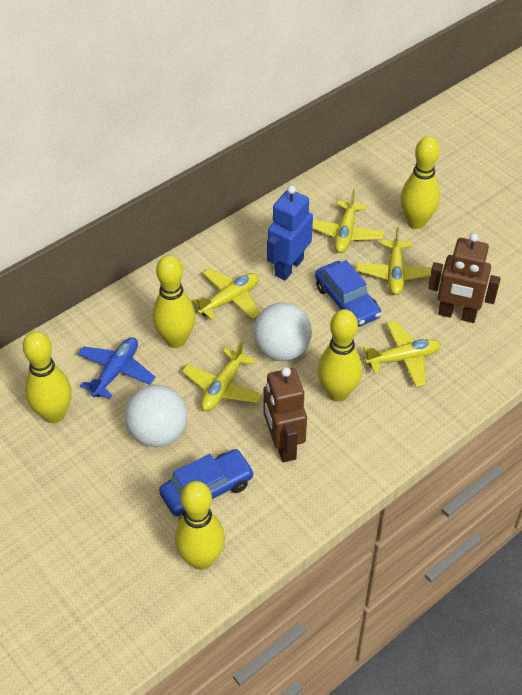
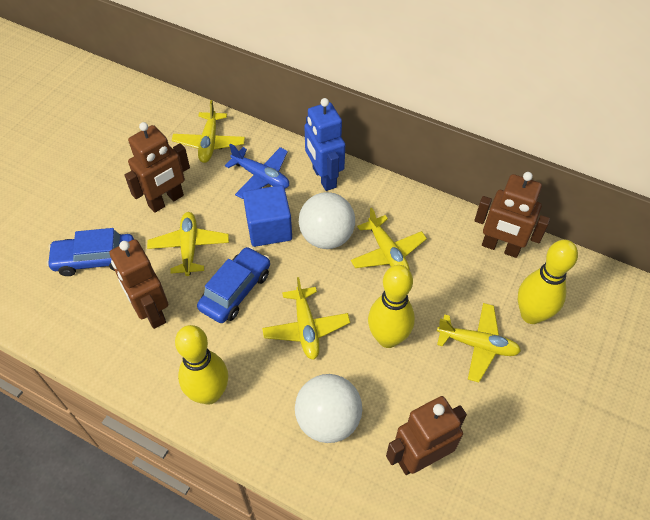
blue cube: none = 0 -> [243,185,292,247] = 1
brown robot: [263,367,307,462] [428,233,501,323] = 2 -> [109,239,168,329] [124,122,190,213] [386,396,467,475] [474,172,550,258] = 4
yellow bowling pin: [23,331,72,423] [152,255,195,348] [175,481,225,570] [317,309,362,402] [400,136,440,229] = 5 -> [175,325,228,404] [368,265,415,348] [518,240,578,324] = 3

